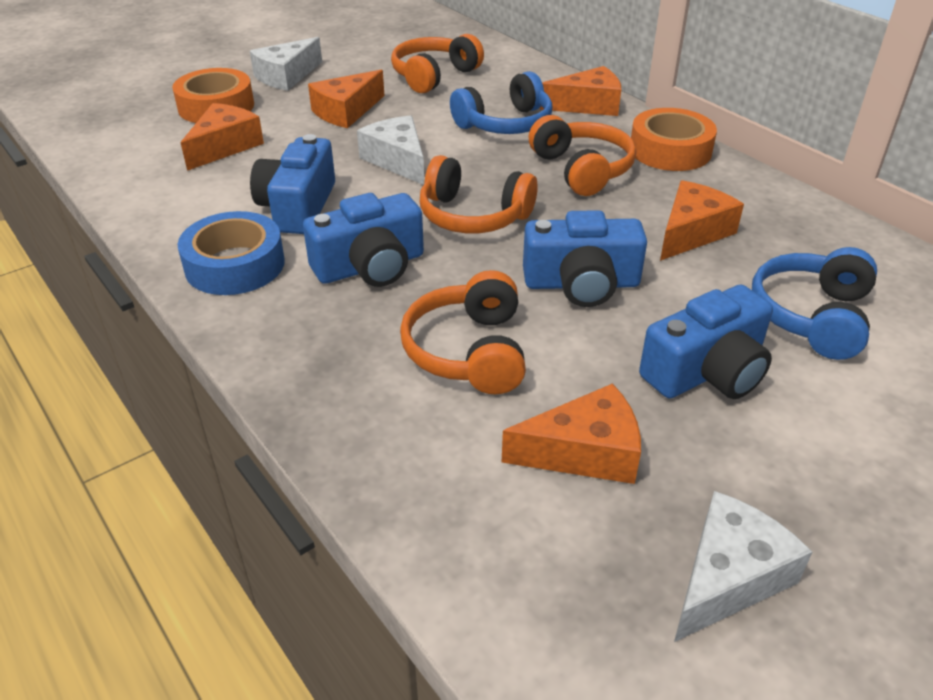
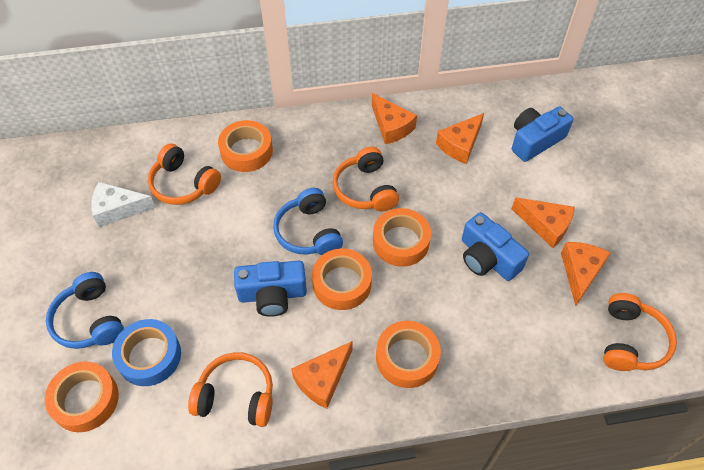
blue camera: [250,134,335,234] [303,193,424,287] [523,210,647,307] [639,284,773,399] = 4 -> [234,261,307,317] [462,212,529,281] [512,106,573,162] = 3
orange tape: [172,68,254,123] [631,108,717,171] = 2 -> [45,361,119,432] [218,120,273,172] [312,249,372,310] [373,208,431,267] [376,321,441,388] = 5
white cheese: [250,37,322,91] [357,116,424,185] [674,491,812,642] = 3 -> [91,182,156,227] = 1

